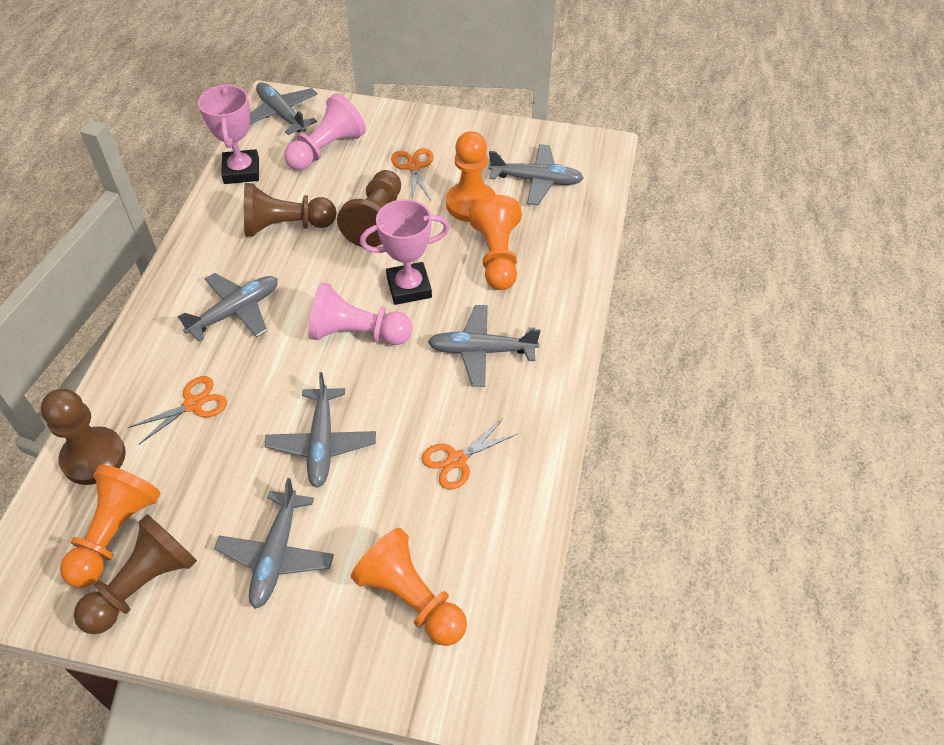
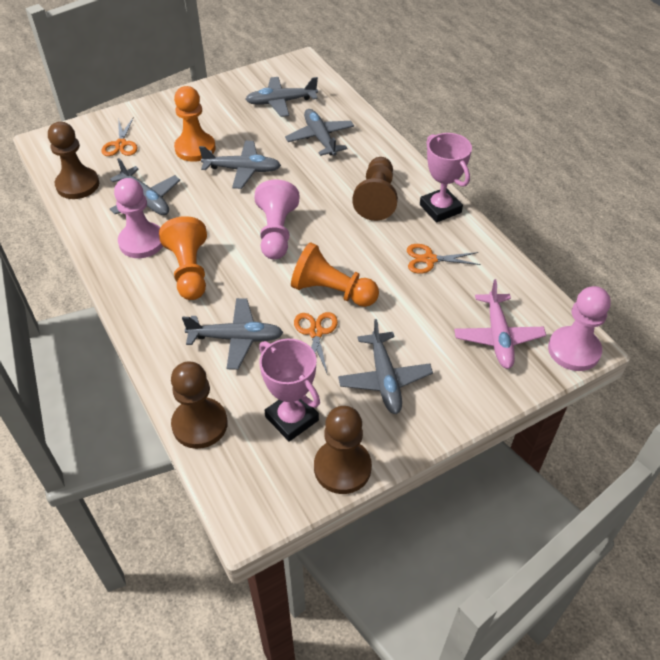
orange pawn: [60,464,161,588] [351,528,467,646] [446,131,496,222] [469,195,522,290] = 4 -> [159,216,207,300] [174,86,216,162] [291,242,379,307] = 3
pink pawn: [284,93,366,170] [308,282,413,345] = 2 -> [114,178,163,258] [254,180,299,259] [548,286,611,371] = 3
pink plane: none = 0 -> [454,279,546,369] = 1

